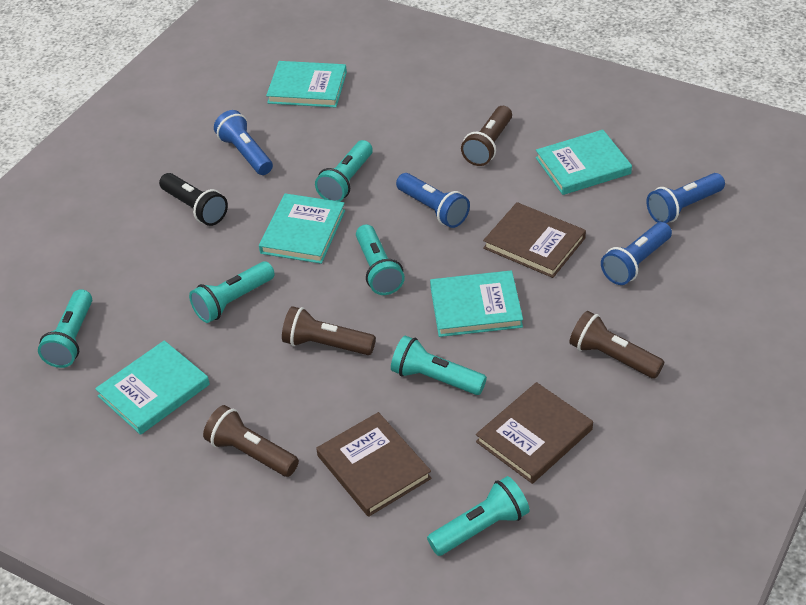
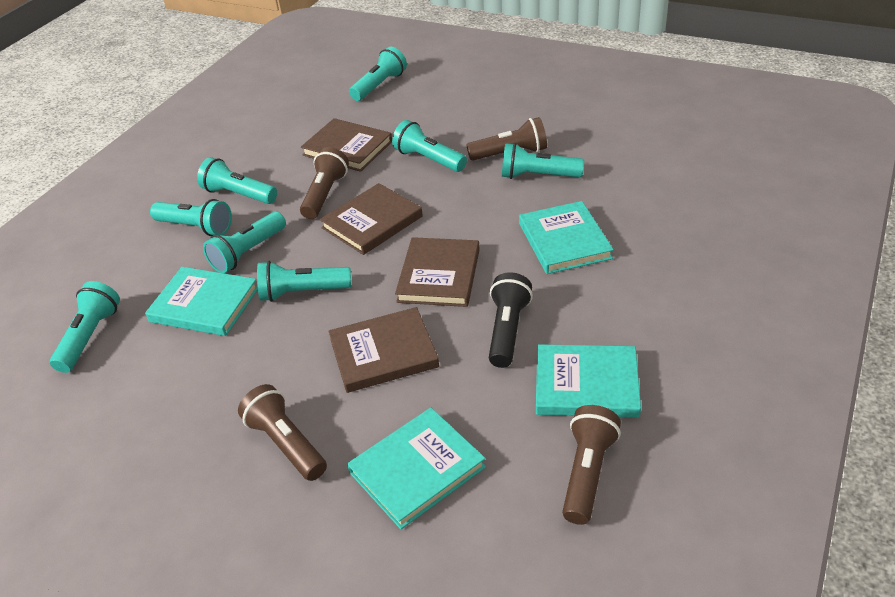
blue flashlight: [214,110,273,175] [396,173,470,228] [601,222,672,285] [646,173,725,223] = 4 -> none = 0
brown book: [316,412,432,517] [476,382,593,484] [483,202,586,278] = 3 -> [301,118,392,172] [320,183,423,255] [329,307,439,393] [395,237,480,307] = 4
turquoise book: [95,340,210,435] [259,193,345,264] [266,61,347,107] [430,270,523,337] [536,130,632,195] = 5 -> [145,267,258,336] [347,408,486,529] [519,201,614,274] [536,344,641,418] = 4
turquoise flashlight: [38,289,92,368] [189,261,275,323] [315,140,373,202] [356,224,405,295] [391,336,487,395] [427,476,530,556] = 6 -> [50,281,120,373] [150,199,232,236] [197,157,277,204] [203,212,286,273] [257,261,351,302] [349,47,407,101] [392,120,467,172] [502,143,584,179] = 8

